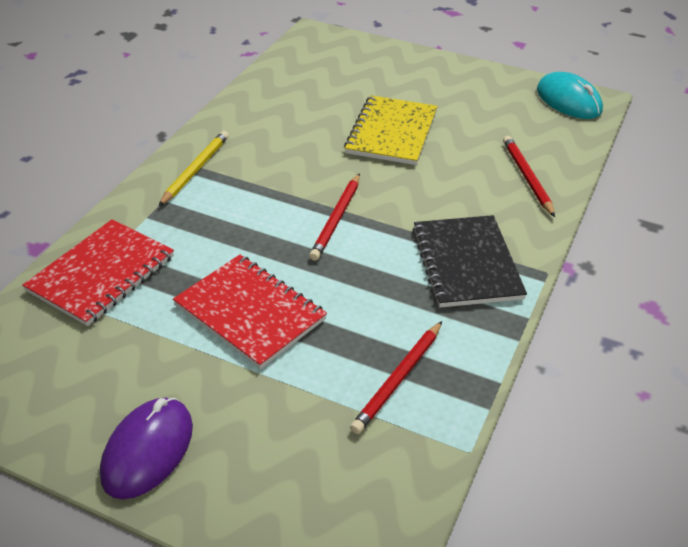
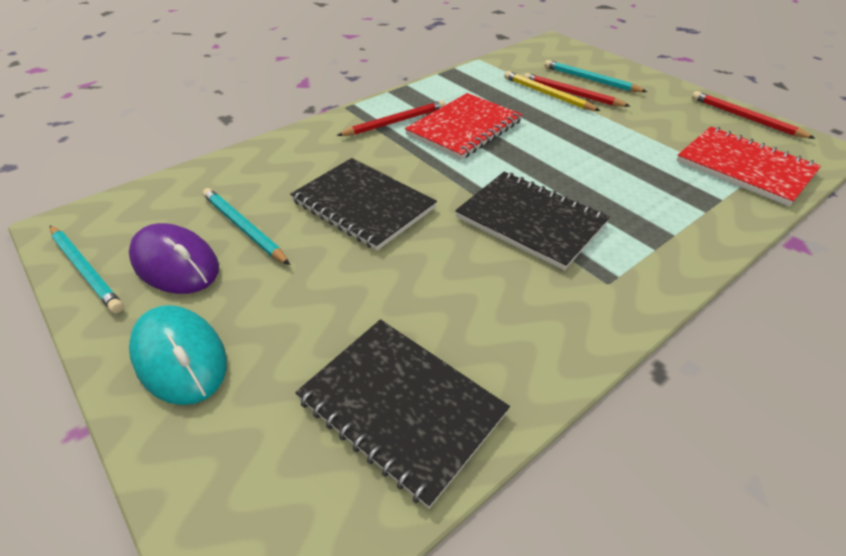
black notebook: [412,215,527,308] = 1 -> [290,158,437,251] [295,319,510,509] [455,172,610,270] = 3
turquoise pencil: none = 0 -> [50,226,124,313] [203,188,290,265] [544,60,647,92] = 3
yellow notebook: [344,95,438,165] = 1 -> none = 0

